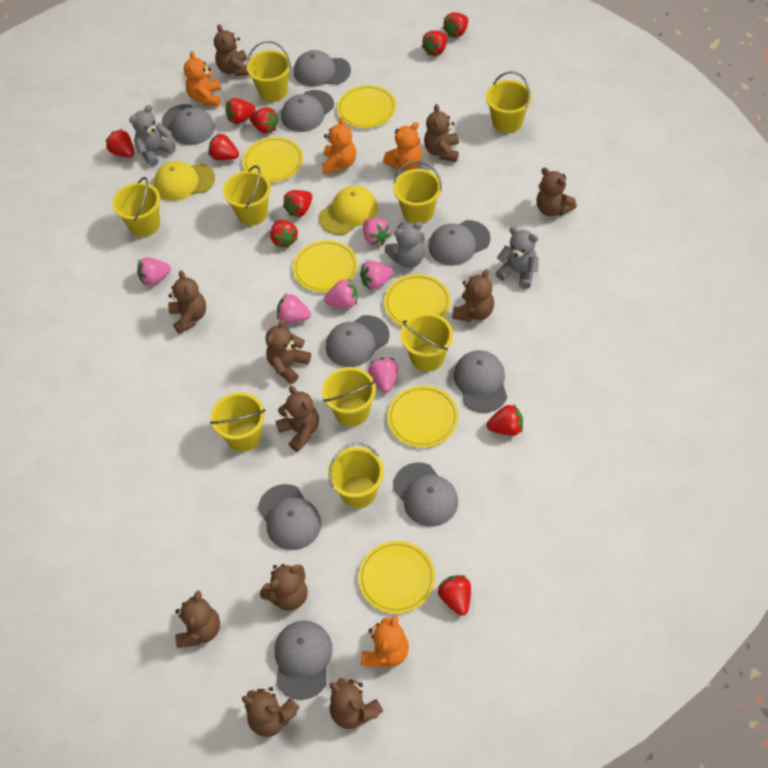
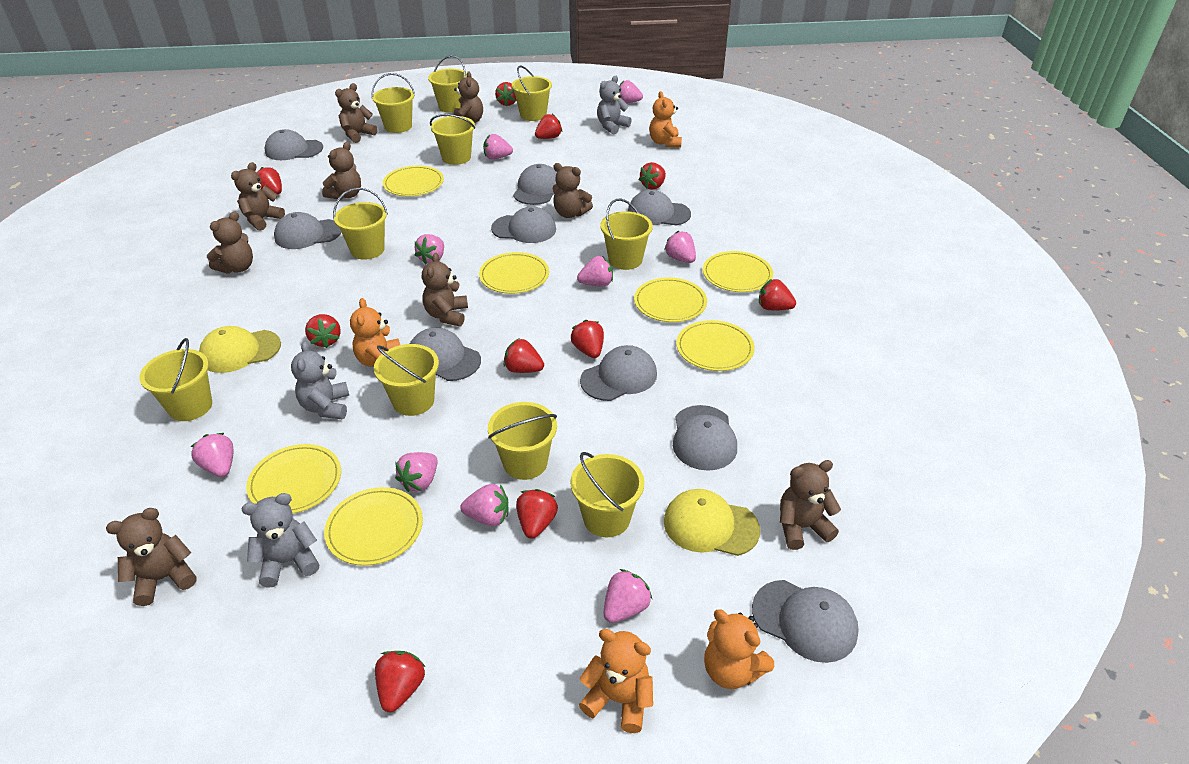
brown teddy bear: [168,271,206,334] [175,591,220,648] [214,24,249,76] [242,687,300,737] [260,564,308,611] [266,319,311,384] [276,386,319,452] [330,678,383,729] [424,104,459,162] [452,269,494,322] [536,168,577,216] = 11 -> [106,508,197,606] [207,212,253,274] [231,162,285,231] [322,142,361,200] [335,83,377,143] [422,253,468,326] [454,71,483,123] [553,163,593,218] [780,460,841,550] = 9
pink strawberry: [137,257,171,286] [277,293,311,323] [324,279,357,308] [360,261,393,290] [363,218,391,245] [368,358,399,393] = 6 -> [191,433,233,477] [395,452,438,492] [414,234,444,264] [460,484,508,526] [483,134,513,160] [577,256,613,287] [604,569,652,623] [619,80,643,104] [664,231,696,263] = 9
yellow bucket: [112,177,160,237] [210,392,266,452] [223,165,271,226] [247,41,291,102] [322,367,376,427] [328,443,384,508] [393,161,442,224] [401,313,453,371] [486,71,532,133] = 9 -> [139,338,212,421] [333,188,388,260] [371,73,415,133] [374,344,439,416] [428,55,467,113] [430,114,475,165] [488,402,557,480] [512,66,552,121] [570,452,644,537] [600,199,653,270] = 10
yellow plate: [243,137,303,183] [293,240,358,292] [337,85,396,128] [358,541,435,614] [384,274,451,326] [387,385,459,447] = 6 -> [246,444,341,514] [324,487,423,566] [383,166,444,196] [479,252,549,294] [634,277,707,322] [676,320,755,371] [703,251,773,292] = 7

